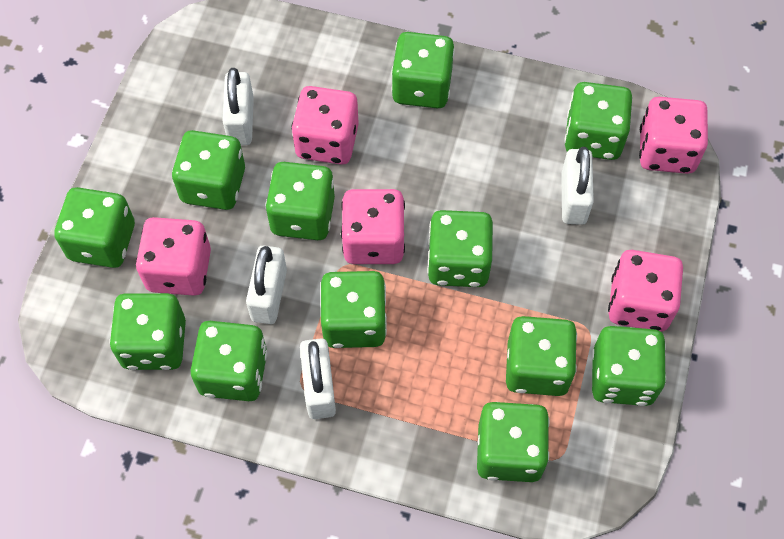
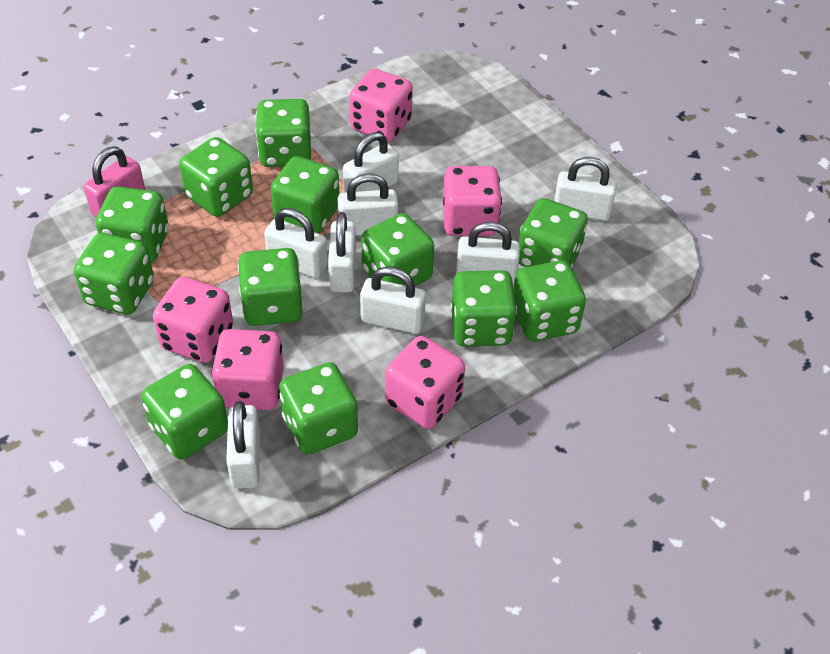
pink padlock: none = 0 -> [84,147,145,218] = 1
white padlock: [222,68,254,145] [246,245,287,324] [300,338,336,419] [561,147,594,225] = 4 -> [226,401,260,489] [264,208,328,278] [328,212,356,293] [337,173,398,236] [343,132,399,193] [360,267,426,334] [456,222,520,283] [554,157,617,221] = 8

